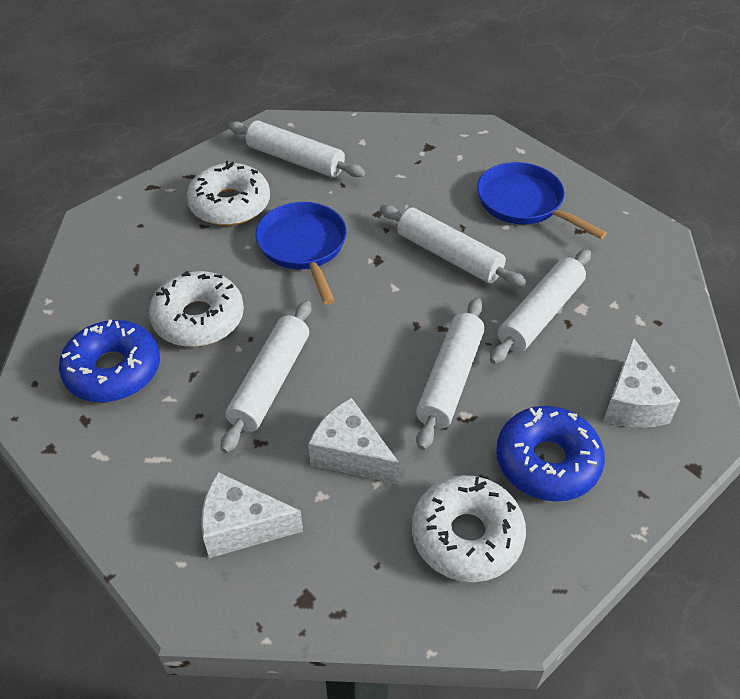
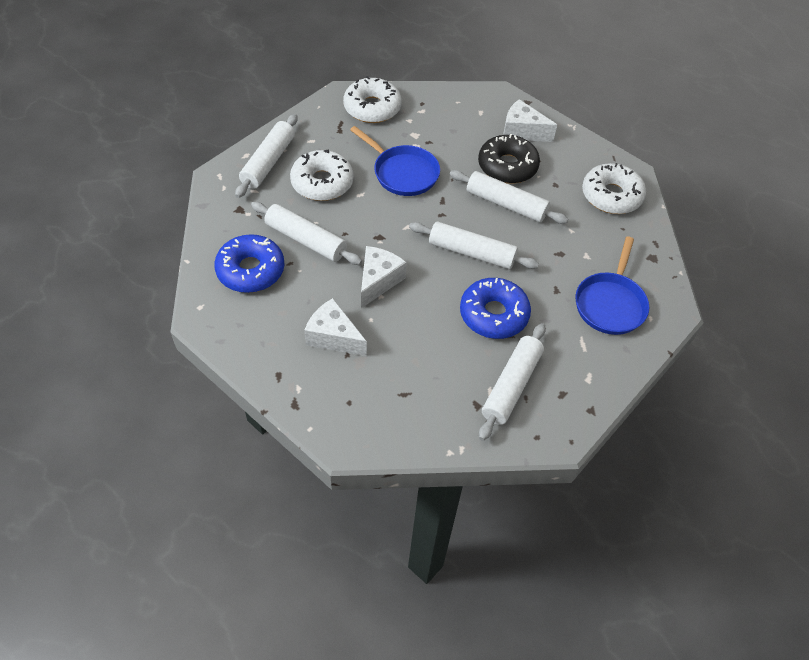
black donut: none = 0 -> [478,134,540,184] = 1

